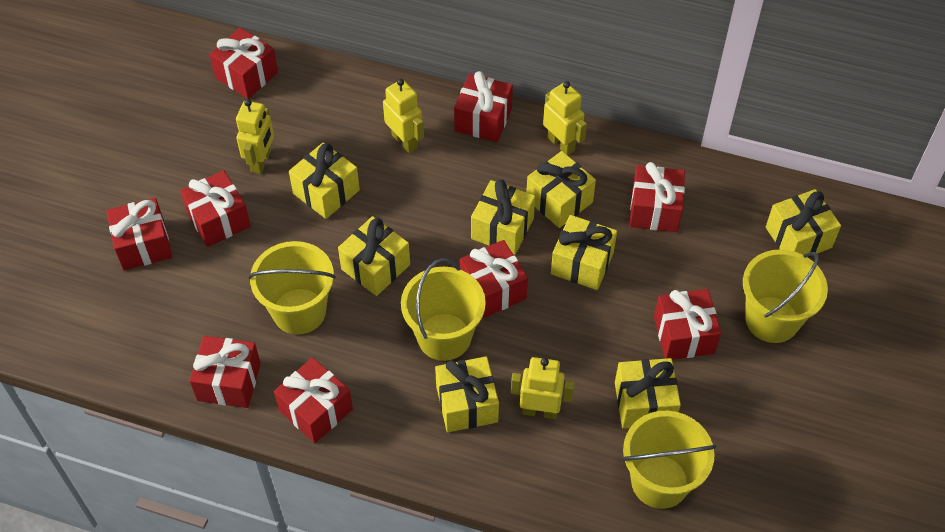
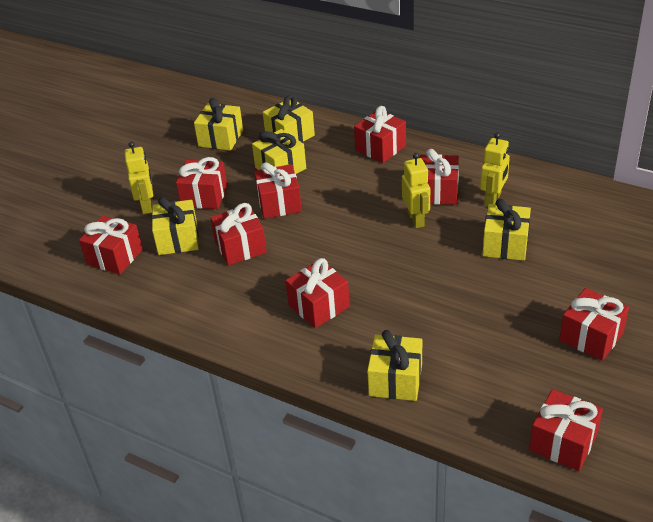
yellow bucket: [248,241,336,335] [401,258,486,361] [622,411,716,509] [743,249,828,343] = 4 -> none = 0
yellow gift: [289,142,360,219] [338,216,410,296] [435,356,499,432] [471,179,535,255] [526,151,596,228] [551,215,617,290] [615,358,681,429] [766,189,841,257] = 8 -> [152,197,199,255] [194,98,243,151] [252,129,306,174] [263,94,315,142] [367,330,422,401] [483,199,531,261] = 6
yellow robot: [236,99,274,174] [383,79,424,153] [511,357,575,419] [543,81,587,155] = 4 -> [125,142,153,214] [402,153,430,228] [480,132,510,206] = 3

